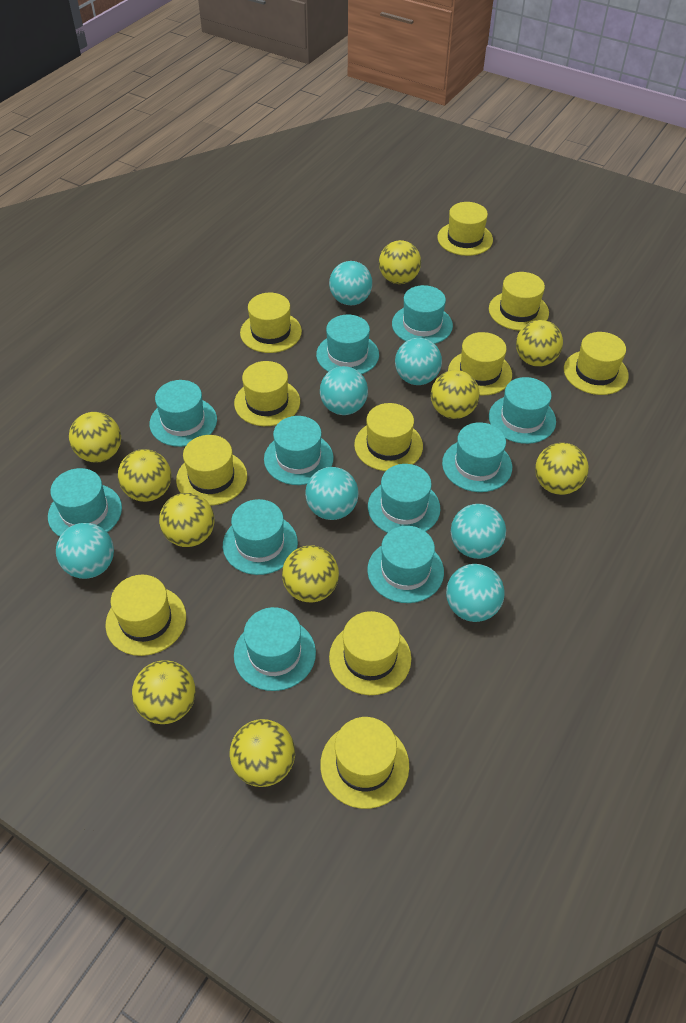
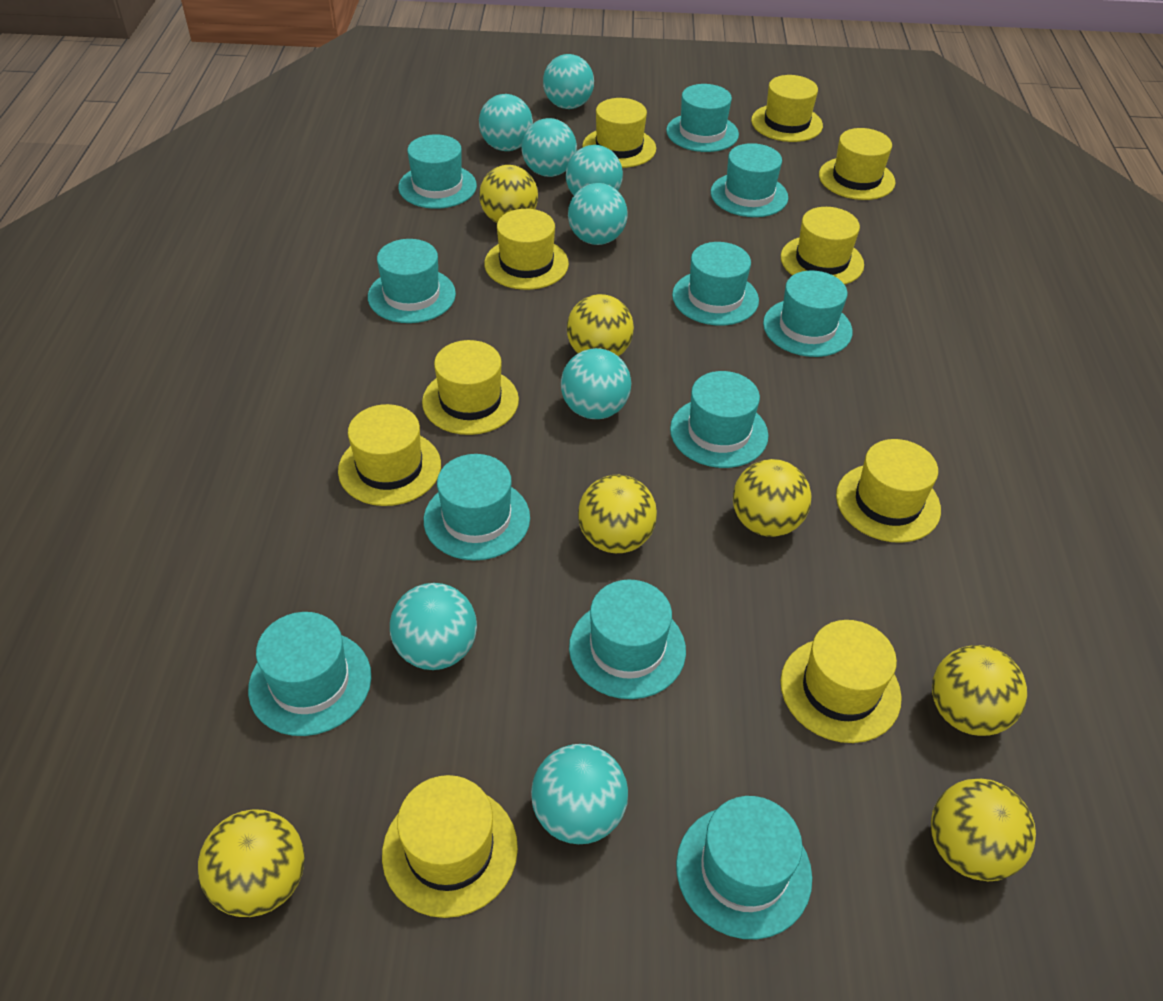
turquoise ball: [56,523,114,579] [305,467,359,520] [320,366,368,415] [329,261,372,305] [395,338,442,385] [446,564,505,622] [451,504,506,559] = 7 -> [390,583,477,670] [479,94,533,151] [521,118,577,177] [531,744,628,844] [543,54,594,109] [561,348,631,419] [566,145,623,195] [568,183,628,245] = 8
yellow ball: [69,412,121,463] [118,449,171,502] [132,660,196,724] [159,493,215,547] [230,719,295,787] [282,545,339,602] [379,240,421,284] [431,370,480,419] [516,320,563,367] [535,443,589,495] = 10 -> [198,809,305,917] [479,165,538,223] [567,294,634,356] [578,475,657,553] [733,459,812,537] [931,779,1036,882] [932,645,1027,736] = 7
yellow hat: [106,575,186,656] [176,435,247,506] [234,361,300,426] [240,293,302,353] [320,717,409,809] [329,611,411,695] [354,403,423,471] [437,202,493,256] [448,332,512,395] [489,272,549,331] [564,332,629,395] = 11 -> [338,404,441,506] [382,775,518,918] [422,340,519,435] [484,209,569,290] [582,98,656,168] [751,75,823,142] [780,620,902,743] [781,207,864,285] [819,128,895,200] [836,439,941,543] = 10

